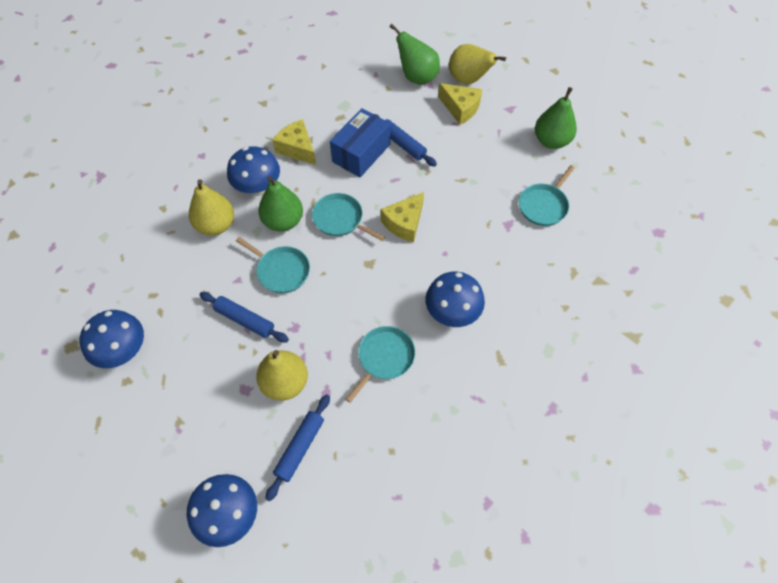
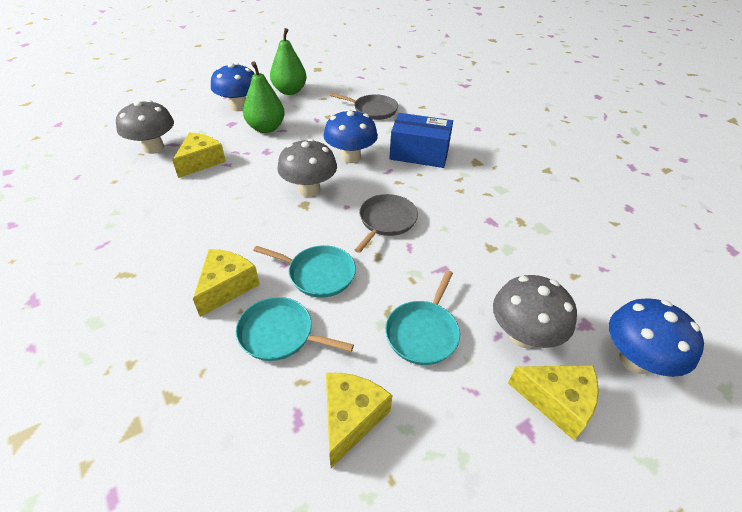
blue mushroom: [80,310,144,368] [187,474,257,547] [227,146,280,196] [425,272,485,327] = 4 -> [211,63,255,111] [324,109,378,163] [609,298,704,377] = 3
blue rolling pin: [200,292,289,342] [266,394,330,501] [375,114,437,167] = 3 -> none = 0
green pear: [258,176,303,232] [390,24,440,85] [535,87,577,149] = 3 -> [243,61,285,133] [270,28,307,95] = 2
grey mushroom: none = 0 -> [116,100,174,154] [277,139,337,197] [493,275,577,348] = 3
grey pan: none = 0 -> [330,93,398,120] [355,194,418,253] = 2
turquoise pan: [236,237,310,293] [312,193,385,241] [346,326,415,403] [519,165,575,226] = 4 -> [236,297,354,361] [253,245,356,298] [385,270,460,365] = 3
yellow cheese: [272,119,316,165] [381,192,424,242] [438,83,482,125] = 3 -> [172,132,226,178] [193,249,260,317] [326,373,392,468] [508,365,599,440] = 4
yellow pear: [189,179,234,236] [256,350,308,401] [449,44,506,84] = 3 -> none = 0

